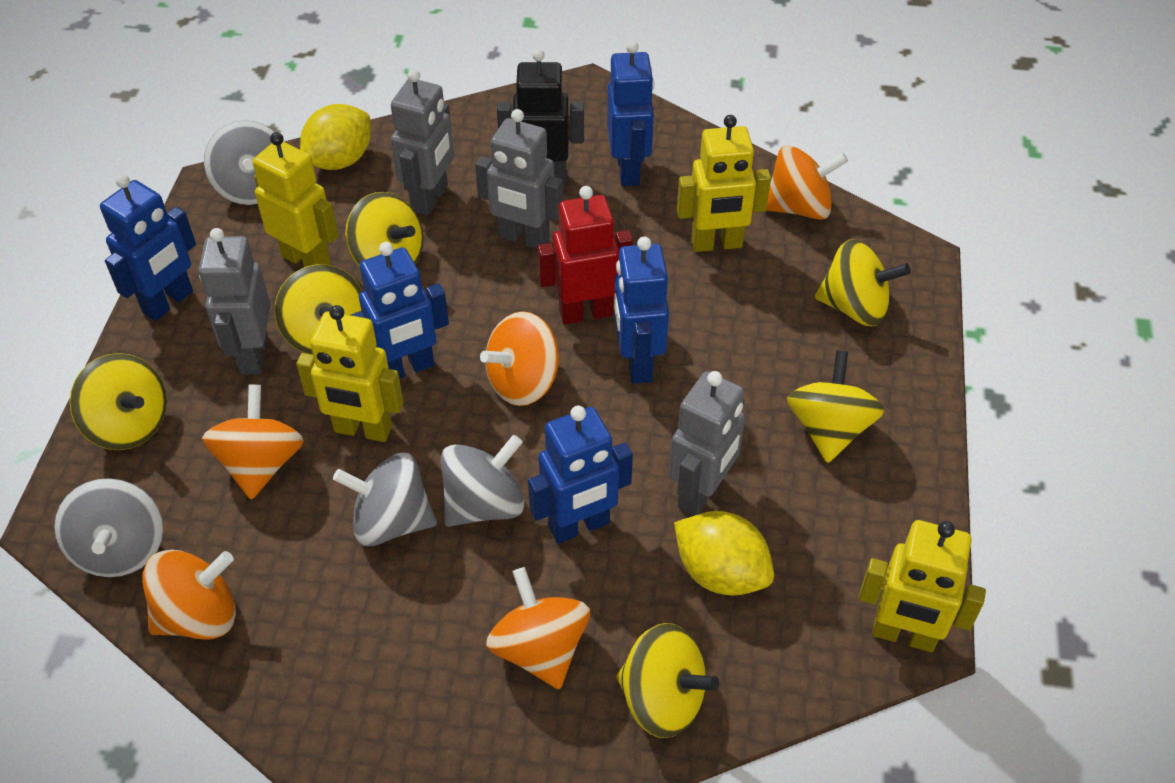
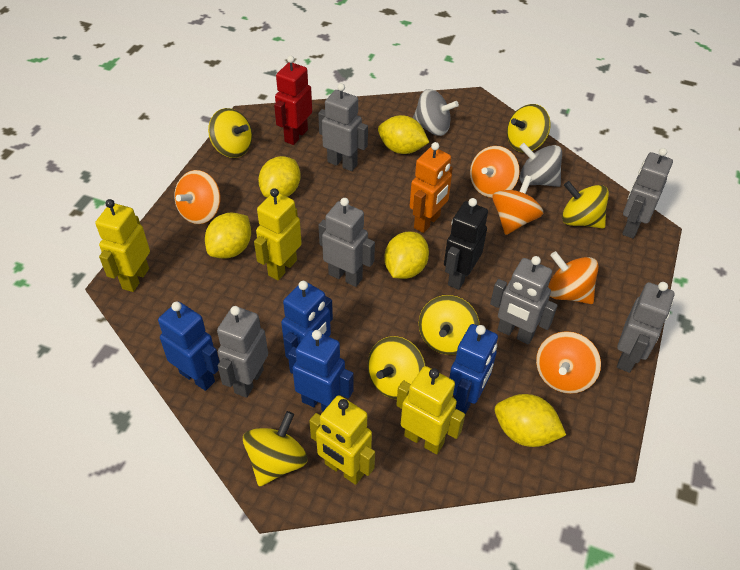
blue robot: [100,174,196,321] [351,242,449,379] [528,406,633,544] [607,41,654,186] [614,237,669,384] = 5 -> [158,302,219,391] [281,281,333,358] [288,330,354,412] [449,324,498,415] = 4
grey robot: [198,228,271,374] [391,69,454,216] [475,109,563,249] [669,371,745,516] = 4 -> [217,306,268,398] [318,83,368,171] [318,198,375,287] [490,256,558,344] [617,282,674,373] [622,148,673,239] = 6
grey spinning top: [54,478,163,577] [204,120,274,205] [333,453,437,546] [441,435,524,527] = 4 -> [413,89,459,136] [520,143,562,187] = 2
orange robot: none = 0 -> [410,142,453,233] = 1
yellow lemon: [300,104,371,170] [674,511,774,596] = 2 -> [205,213,251,259] [258,156,301,198] [378,115,429,154] [384,232,429,279] [495,394,566,447] = 5

